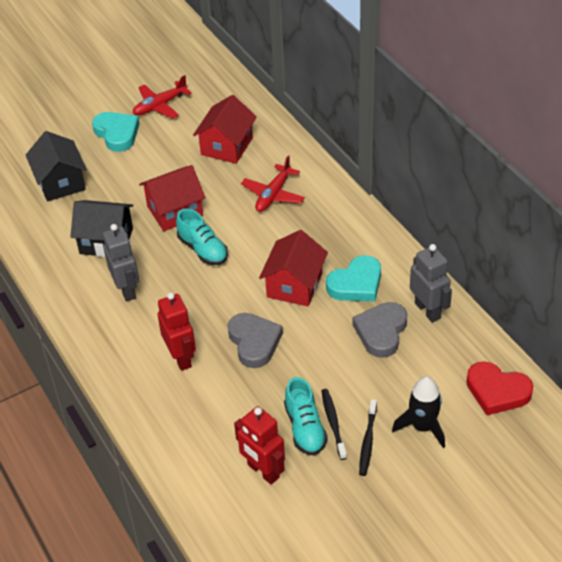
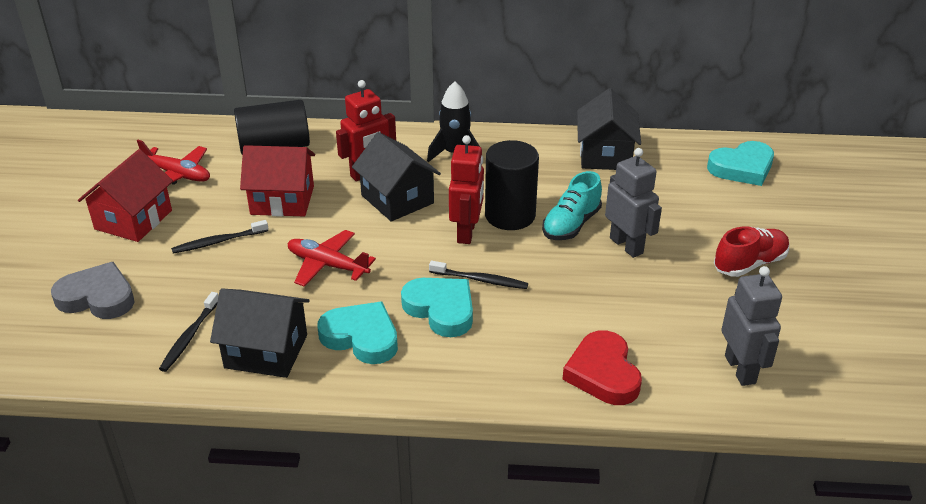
black cylinder: none = 0 -> [234,100,310,155] [485,140,539,230] = 2
black house: [26,131,87,202] [70,200,133,257] = 2 -> [210,289,310,378] [352,132,441,222] [577,88,641,170] = 3
black toothbrush: [321,389,347,460] [359,399,377,476] = 2 -> [159,292,218,372] [171,220,268,254] [429,261,528,289] = 3
grey heart: [228,313,283,368] [353,302,407,358] = 2 -> [51,262,134,319] = 1
red house: [139,165,206,231] [193,95,257,164] [259,230,328,306] = 3 -> [78,149,173,242] [240,145,315,217] = 2
red shoe: none = 0 -> [714,227,789,277] = 1
turquoise heart: [92,112,140,152] [326,255,381,301] = 2 -> [317,301,398,364] [401,278,473,337] [707,141,774,186] = 3
turquoise shoe: [176,209,228,265] [284,377,328,455] = 2 -> [542,171,602,240] = 1

